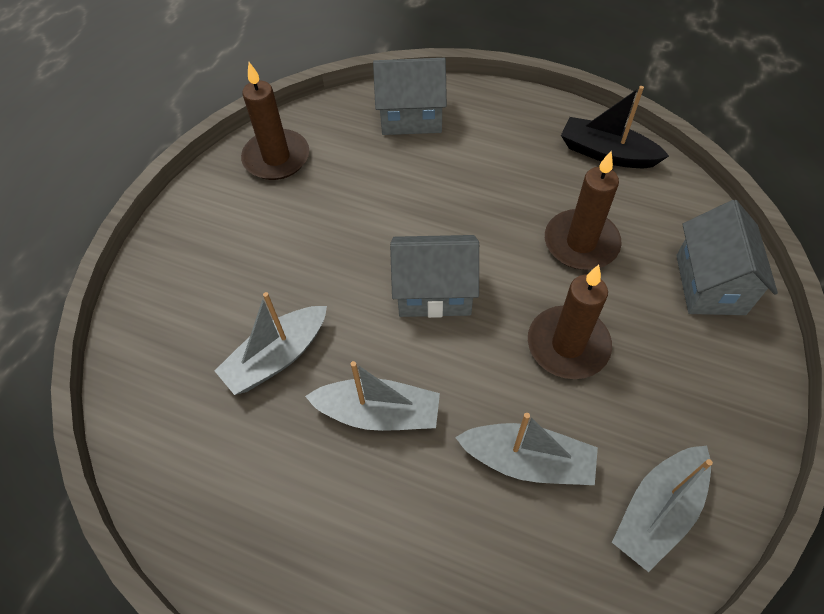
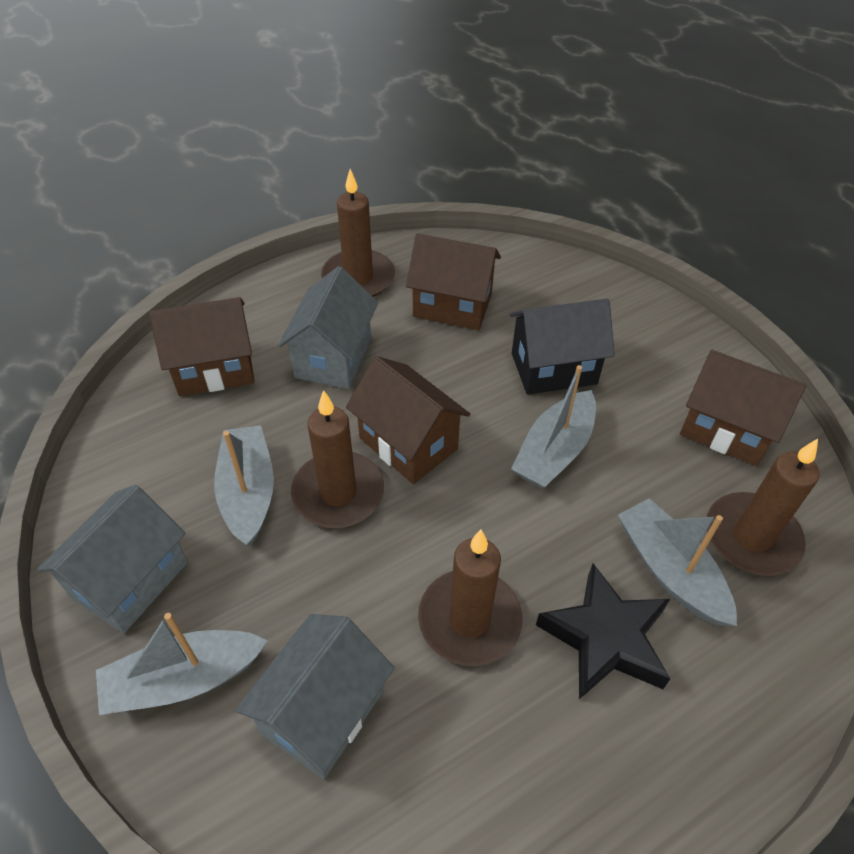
black boat: [561,86,669,168] = 1 -> none = 0
black house: none = 0 -> [510,299,615,395] = 1
black star: none = 0 -> [536,563,670,699] = 1
brown candle: [241,62,309,180] [528,265,612,379] [545,151,622,270] = 3 -> [291,390,384,528] [321,169,395,297] [418,530,522,666] [707,439,819,576] = 4
brown house: none = 0 -> [149,297,254,396] [346,356,470,484] [406,234,501,330] [680,350,806,466] = 4

